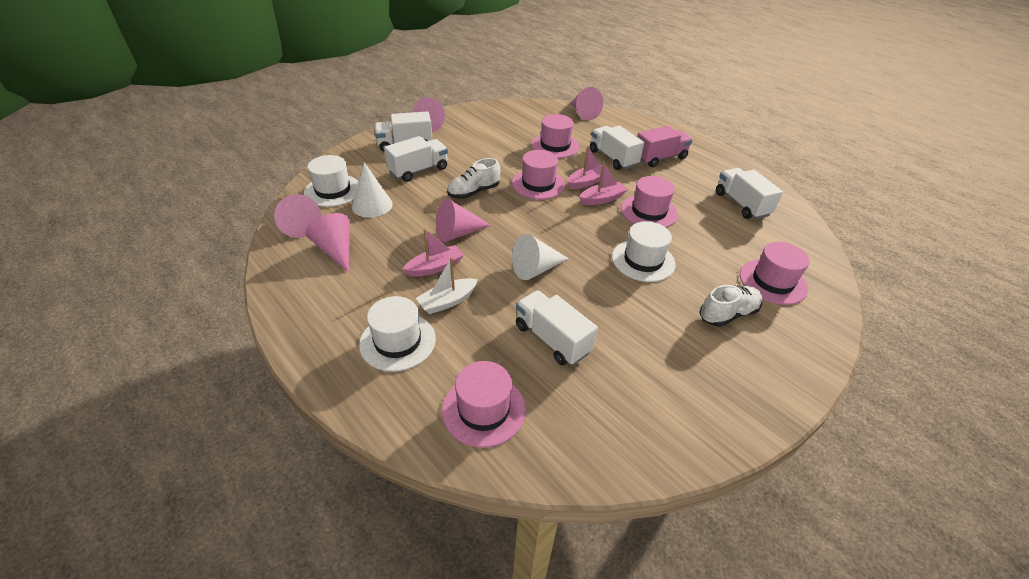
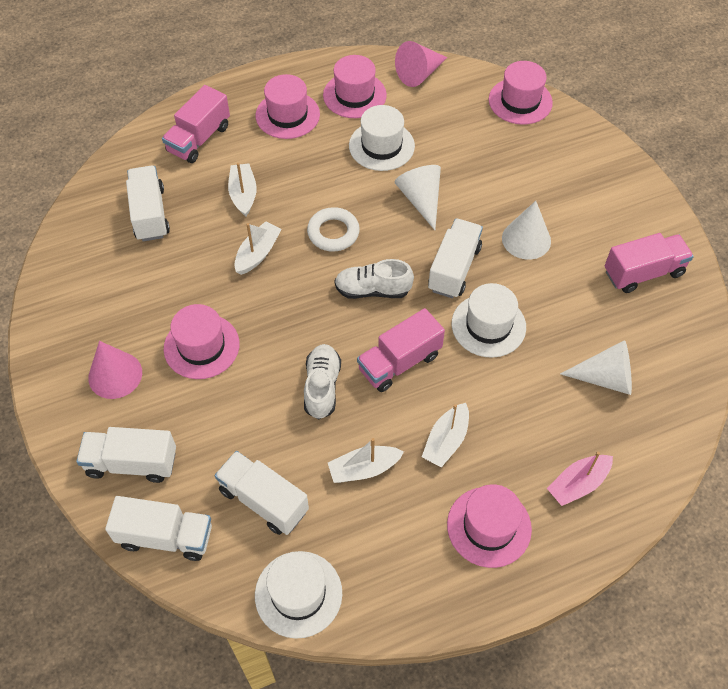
pink boat: [403,228,464,277] [567,146,610,189] [579,162,628,205] = 3 -> [547,451,613,506] = 1
pink cone: [274,194,321,238] [305,213,350,273] [412,97,445,132] [436,199,491,242] [571,87,603,120] = 5 -> [88,341,142,399] [395,41,447,87] = 2
pink truck: [637,126,693,167] = 1 -> [162,85,230,163] [357,308,445,392] [605,233,694,293] = 3
white boat: [416,257,478,314] = 1 -> [228,163,257,217] [234,221,282,275] [328,438,404,483] [422,403,469,467] = 4
white cone: [352,162,393,218] [512,234,569,280] = 2 -> [394,165,441,230] [502,201,551,260] [560,340,632,395] = 3
white ring: none = 0 -> [307,207,360,252] = 1

